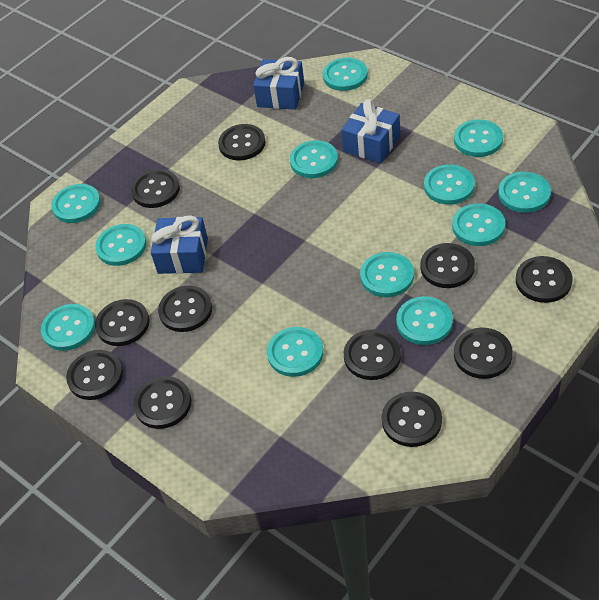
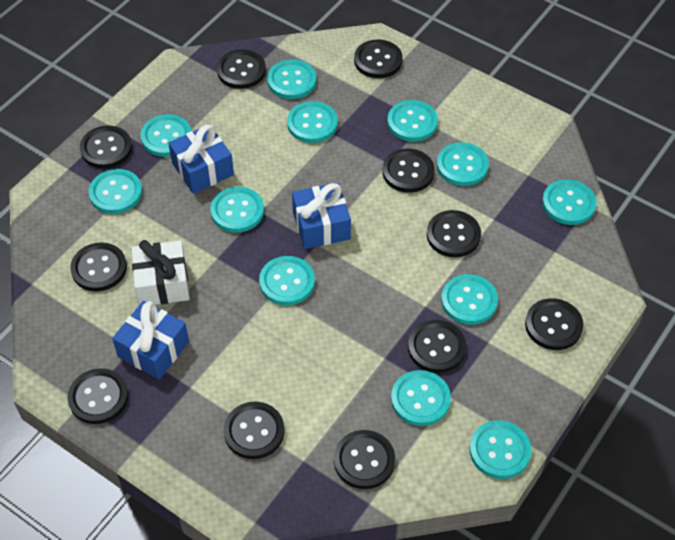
white gift: none = 0 -> [131,240,190,305] = 1

